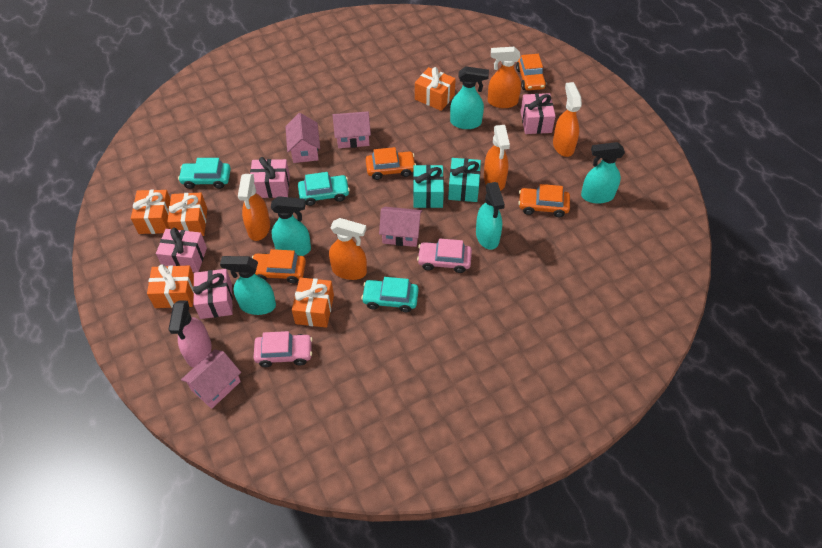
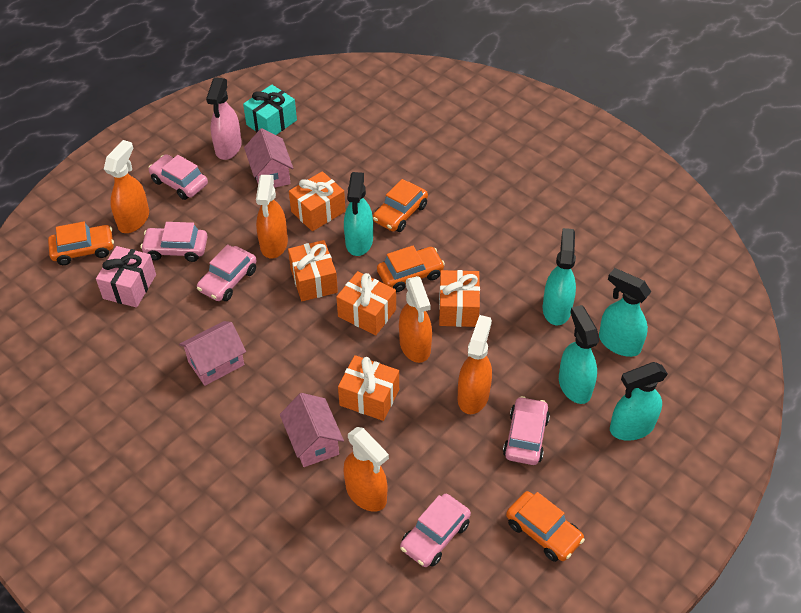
pink car: [253,331,313,367] [417,239,472,273] = 2 -> [140,222,208,262] [148,154,208,200] [197,244,257,301] [400,494,471,567] [503,396,550,465] = 5
pink gift: [156,228,207,272] [193,269,233,319] [250,157,290,198] [520,93,556,134] = 4 -> [96,246,156,308] = 1
pink house: [181,349,241,409] [285,113,320,163] [333,111,371,148] [379,207,422,247] = 4 -> [179,321,246,386] [244,128,293,188] [280,393,344,467] = 3
turquoise car: [178,158,231,189] [298,172,350,206] [361,277,419,312] = 3 -> none = 0
turquoise gift: [413,165,444,208] [448,158,481,202] = 2 -> [243,85,297,135] = 1

